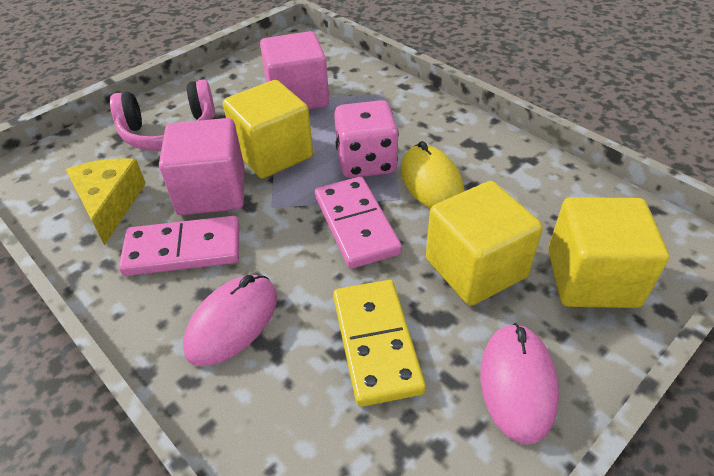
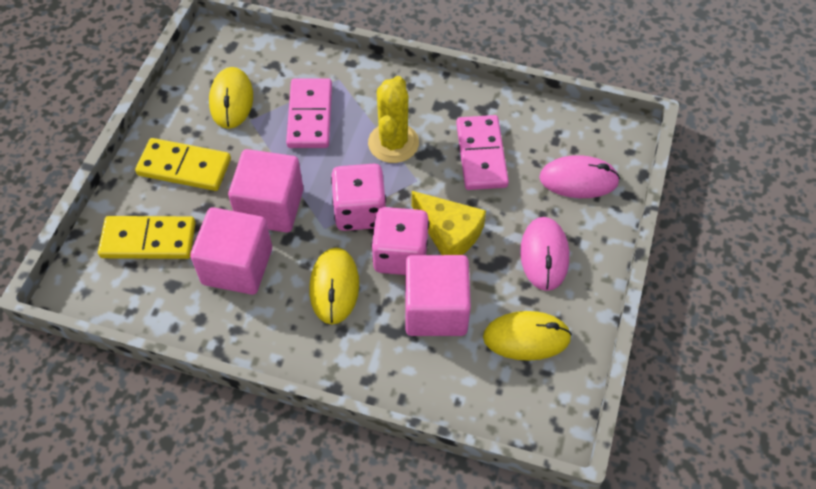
pink cube: [159,118,245,215] [260,31,329,109] = 2 -> [190,207,272,295] [228,149,304,233] [405,255,471,336] = 3
pink dice: [334,100,399,178] = 1 -> [331,164,386,231] [371,207,429,275] = 2
pink headphones: [110,80,215,151] = 1 -> none = 0
yellow cactus: none = 0 -> [368,76,419,163] = 1
yellow cube: [223,80,313,178] [426,181,543,306] [548,197,669,308] = 3 -> none = 0
yellow domino: [333,280,426,407] = 1 -> [98,216,196,259] [135,138,231,191] = 2
yellow mouse: [401,141,464,208] = 1 -> [209,67,253,129] [309,248,359,324] [483,311,572,361] = 3

